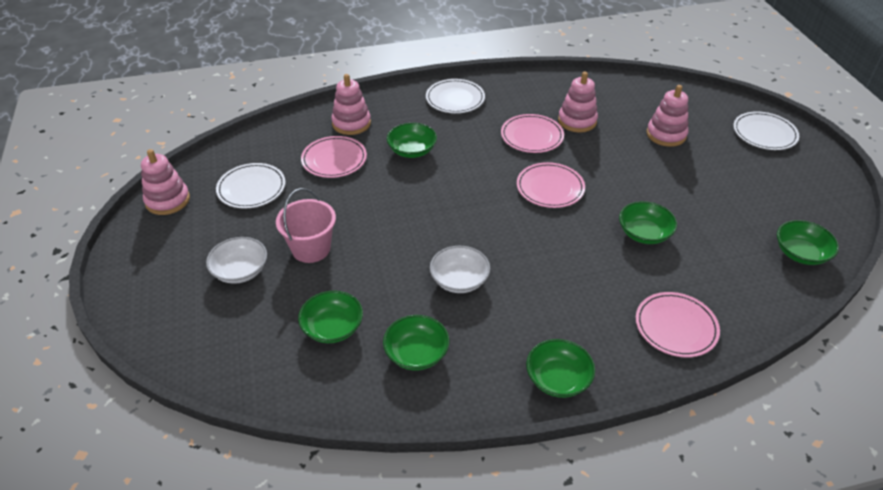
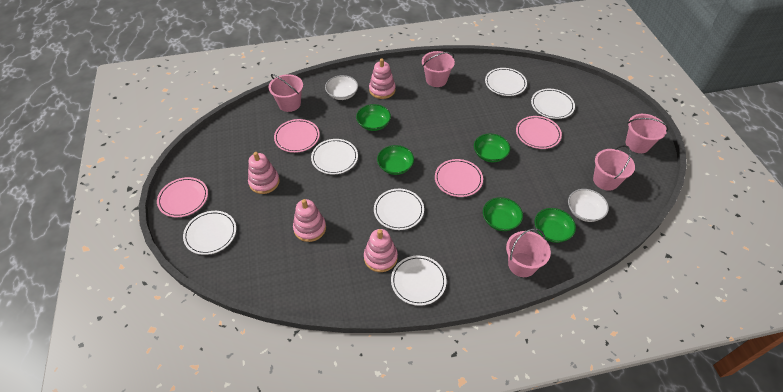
green bowl: [298,291,363,343] [383,315,449,370] [387,123,437,158] [526,339,595,398] [619,201,677,244] [777,220,839,265] = 6 -> [356,104,391,131] [377,145,414,175] [474,134,510,162] [483,197,523,231] [535,208,576,243] = 5
pink bucket: [276,188,336,263] = 1 -> [269,74,303,112] [422,51,455,87] [506,228,551,277] [593,145,635,191] [626,114,668,153] = 5
white plate: [216,163,286,209] [426,79,485,113] [733,111,799,150] = 3 -> [183,211,236,255] [311,139,358,174] [374,189,424,230] [391,256,447,306] [485,68,527,96] [531,89,575,119] = 6

